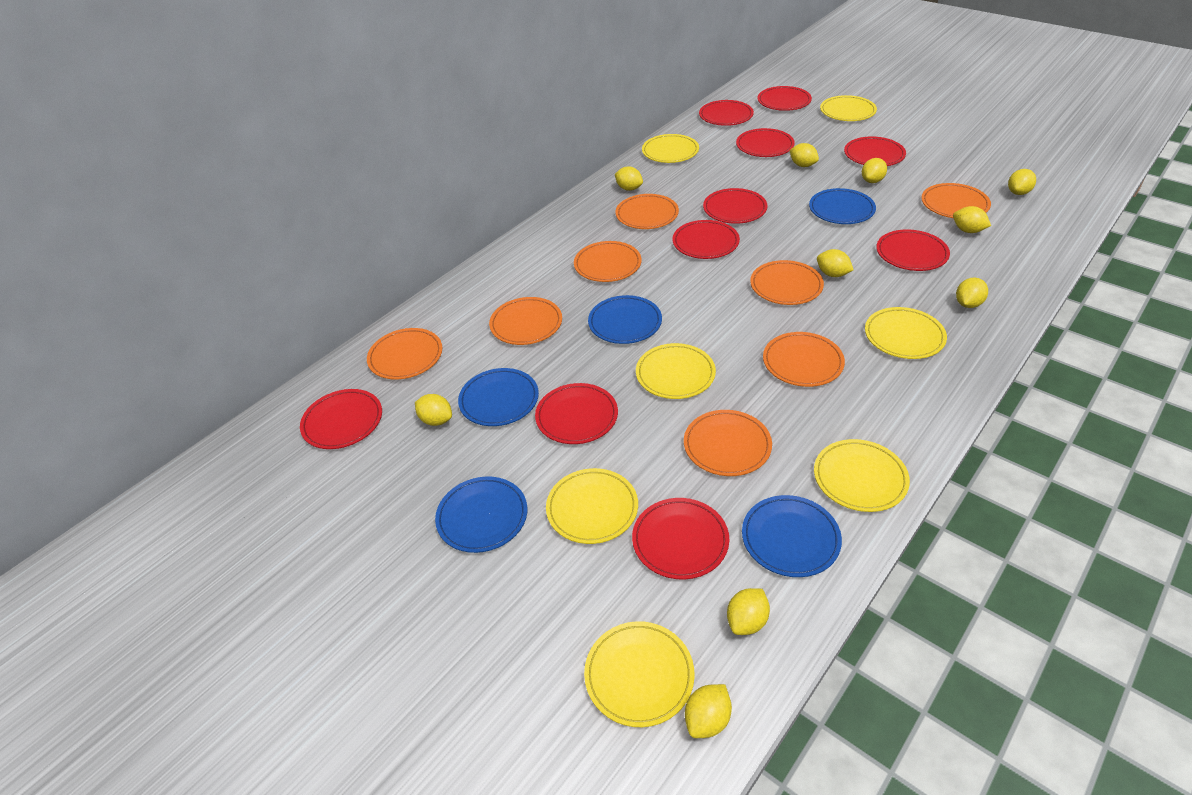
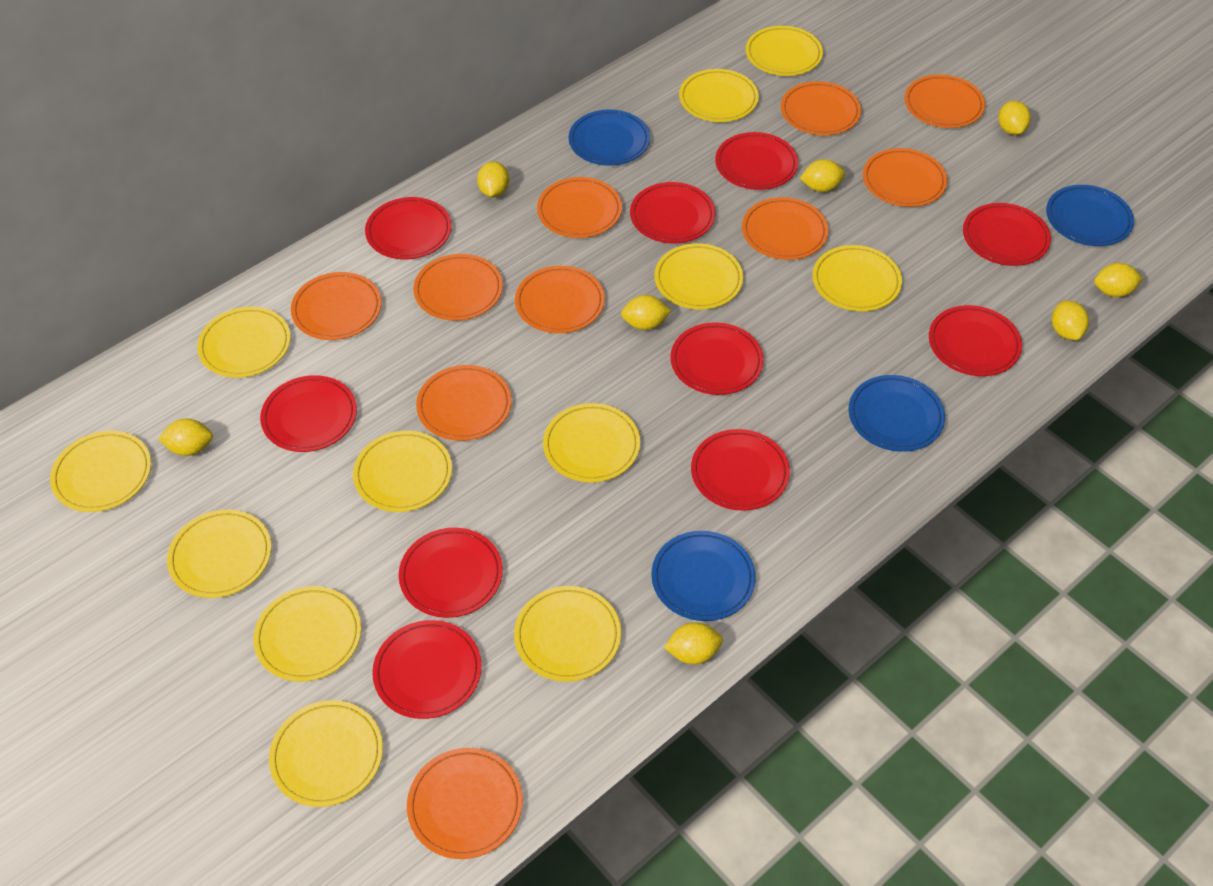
blue plate: [435,476,527,553] [458,368,539,426] [588,295,662,344] [742,495,842,577] [809,188,876,224] = 5 -> [569,109,650,166] [651,531,756,621] [849,375,945,452] [1046,185,1134,246] = 4
orange plate: [367,328,442,380] [489,297,562,345] [574,241,641,282] [616,194,679,229] [684,410,772,476] [750,260,824,305] [763,332,845,387] [921,183,991,218] = 8 -> [291,272,381,340] [407,748,523,859] [413,254,503,321] [416,365,512,441] [515,266,605,333] [537,177,622,238] [742,197,828,260] [781,81,861,135] [863,148,947,207] [904,74,985,128] = 10
yellow lemon: [415,394,452,426] [615,167,643,191] [685,684,732,738] [727,588,770,635] [790,143,819,167] [817,249,853,277] [862,158,887,183] [953,206,991,233] [956,278,988,308] [1008,169,1036,195] = 10 -> [158,419,213,456] [477,161,509,197] [621,295,671,330] [664,622,723,664] [800,159,845,192] [998,101,1031,135] [1052,301,1089,340] [1094,263,1143,297] = 8
yellow plate: [546,468,638,544] [584,621,695,727] [636,343,716,399] [642,134,699,163] [814,439,910,512] [820,95,877,121] [865,307,947,359] = 7 -> [50,431,151,512] [167,510,271,598] [197,307,291,378] [253,586,361,682] [269,700,383,807] [353,431,452,512] [514,586,621,682] [543,403,640,482] [654,243,743,309] [679,69,759,122] [746,26,823,76] [813,245,902,311] = 12

